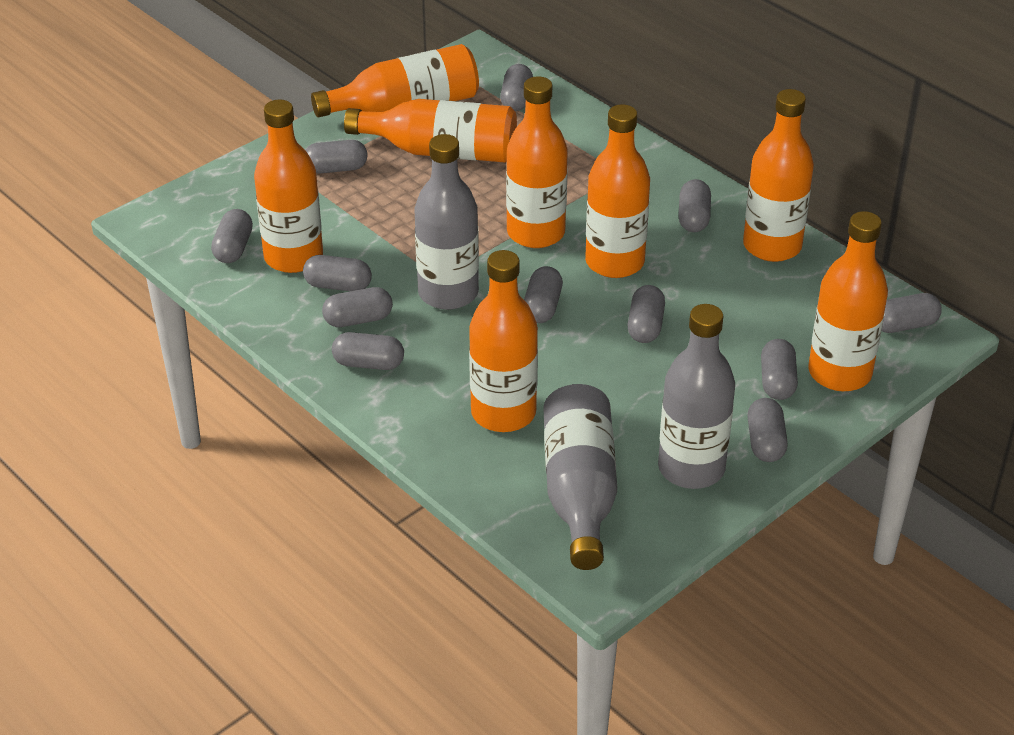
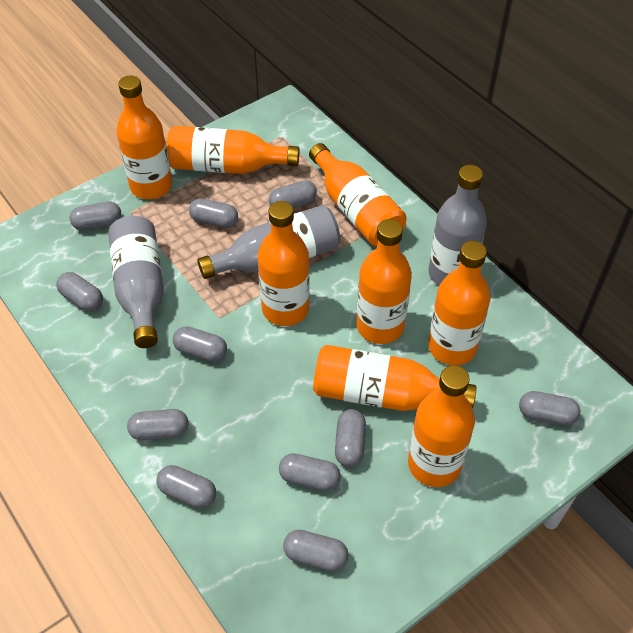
grey capsule: [211,209,253,263] [303,255,372,291] [305,140,367,174] [322,287,393,327] [332,332,404,370] [500,64,533,111] [524,266,563,323] [628,285,665,343] [678,179,711,232] [747,398,788,462] [761,339,798,400] [882,293,942,333] = 12 -> [56,272,103,311] [70,201,121,230] [127,409,189,440] [156,465,216,508] [173,326,227,362] [189,199,238,228] [269,180,317,208] [279,453,341,491] [283,530,349,572] [335,409,366,467] [519,391,580,425] = 11

